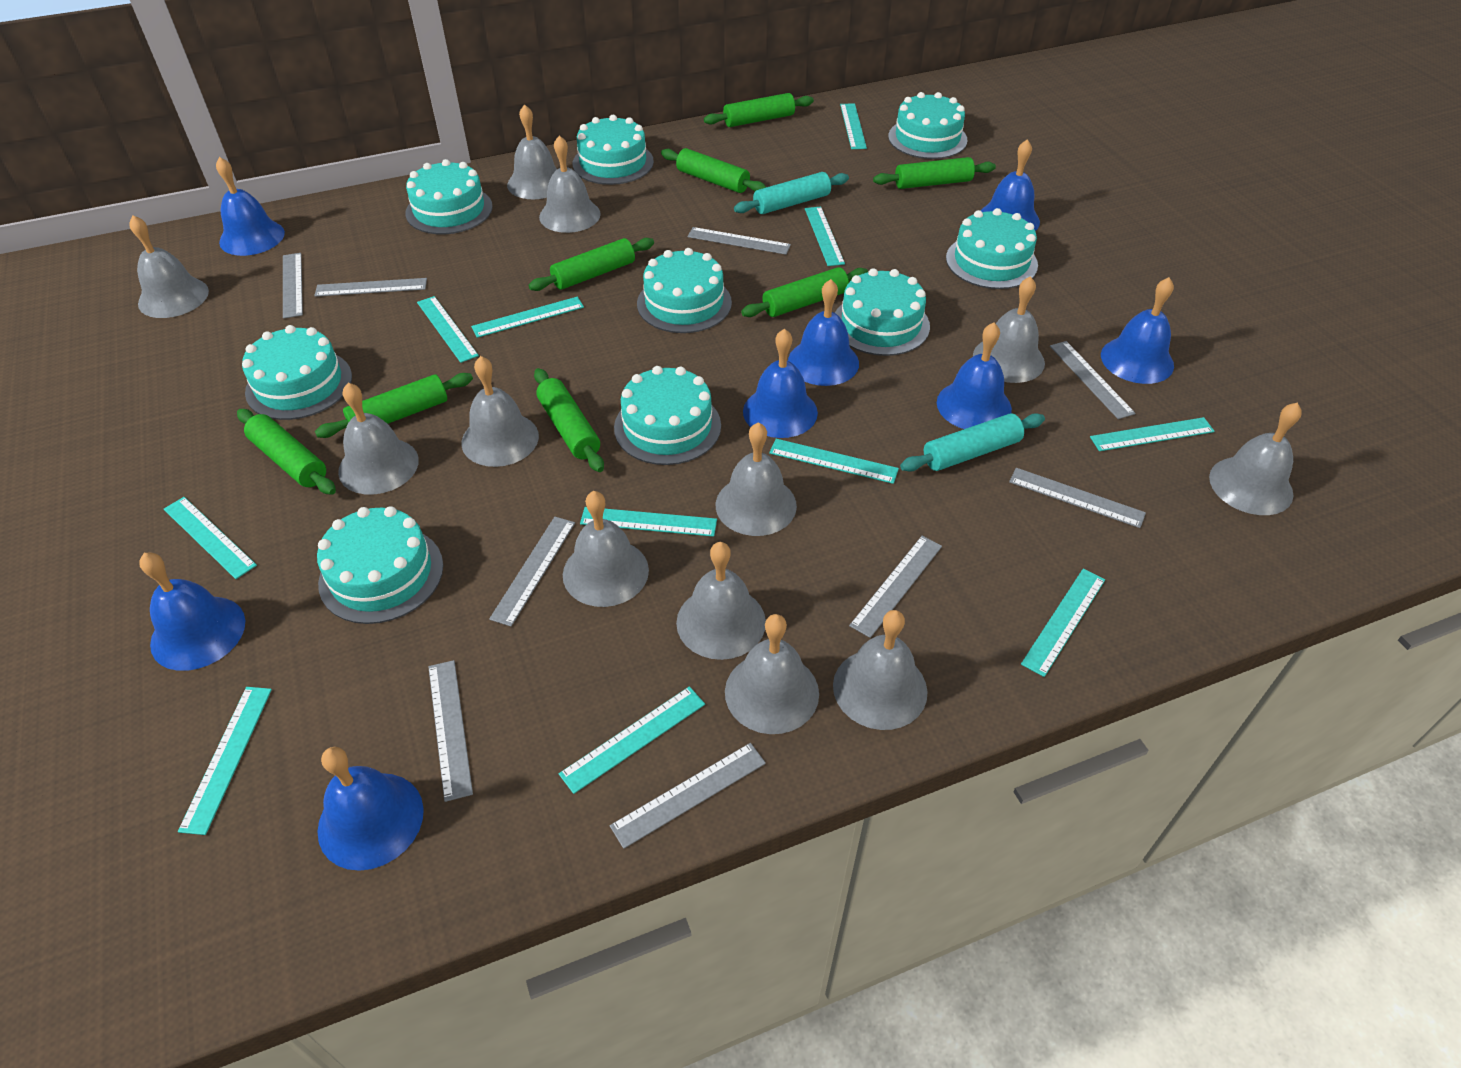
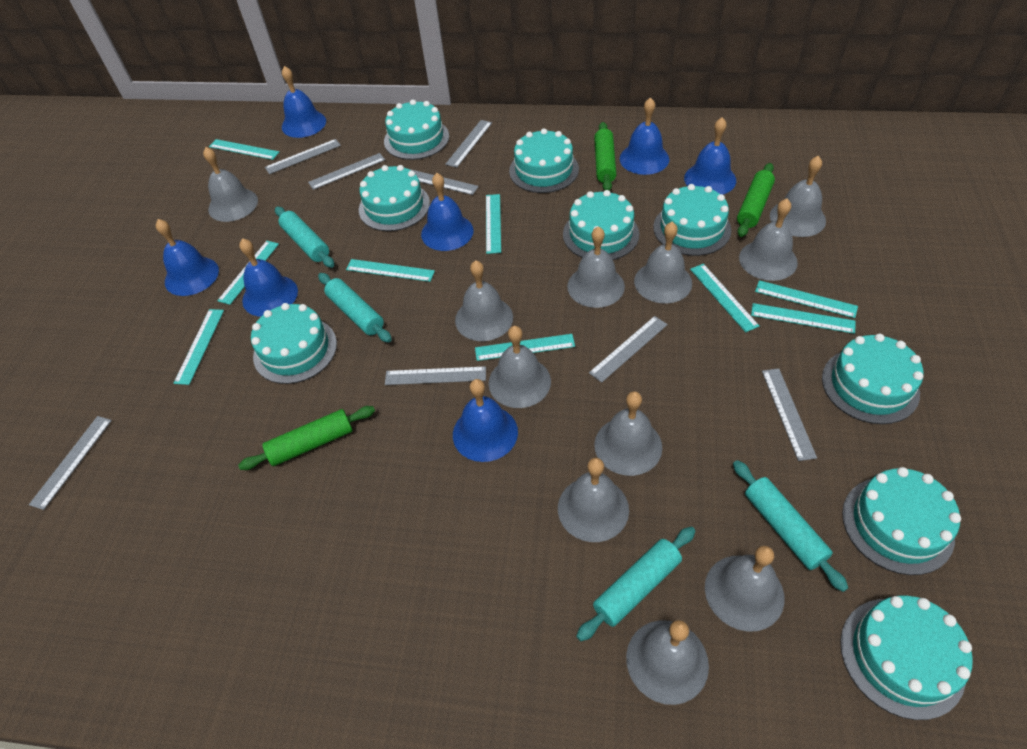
blue bell: [139,553,246,671] [216,157,285,256] [317,746,424,871] [743,329,818,438] [788,279,859,386] [937,323,1012,429] [980,139,1040,231] [1101,277,1174,384] = 8 -> [156,219,219,296] [239,238,298,317] [282,66,326,138] [421,173,474,251] [453,379,518,462] [620,97,669,175] [684,117,736,195] = 7
green rolling pin: [237,409,336,495] [315,373,473,438] [528,238,654,291] [534,368,604,472] [661,148,766,193] [704,93,814,127] [741,267,868,317] [873,157,996,189] = 8 -> [238,406,375,470] [594,122,616,191] [737,163,775,237] = 3
grey bell: [129,215,209,318] [338,383,419,495] [461,356,539,467] [507,104,557,199] [539,135,601,233] [563,491,649,607] [676,542,766,660] [716,422,797,536] [725,614,819,734] [833,610,928,730] [973,276,1045,383] [1209,402,1302,515] = 12 -> [203,147,258,222] [455,260,513,341] [489,326,551,408] [558,458,629,542] [567,226,625,308] [594,391,662,476] [626,620,709,705] [634,222,692,303] [705,546,784,632] [739,198,798,281] [770,156,826,237] = 11
grey ruler: [283,253,303,319] [314,278,427,297] [428,660,473,802] [489,517,575,626] [610,743,766,849] [687,227,791,255] [849,536,942,638] [1009,468,1146,528] [1050,341,1136,419] = 9 -> [29,416,112,510] [265,139,341,174] [308,153,385,190] [385,366,486,385] [409,169,479,195] [445,120,492,168] [589,316,668,383] [762,368,817,461] = 8
turquoise rolling pin: [734,172,849,214] [900,413,1045,472] = 2 -> [275,207,334,268] [318,273,392,343] [576,527,695,641] [733,460,848,592] = 4
turquoise ruler: [164,497,257,579] [178,687,272,835] [417,296,479,363] [471,297,584,338] [559,686,705,794] [580,507,717,537] [769,439,899,484] [805,206,845,266] [840,103,867,149] [1021,569,1105,677] [1090,417,1215,451] = 11 -> [174,309,224,385] [209,139,279,160] [217,241,279,305] [346,259,435,282] [475,334,575,361] [486,194,501,254] [690,264,760,332] [751,303,856,334] [755,280,858,318] = 9

